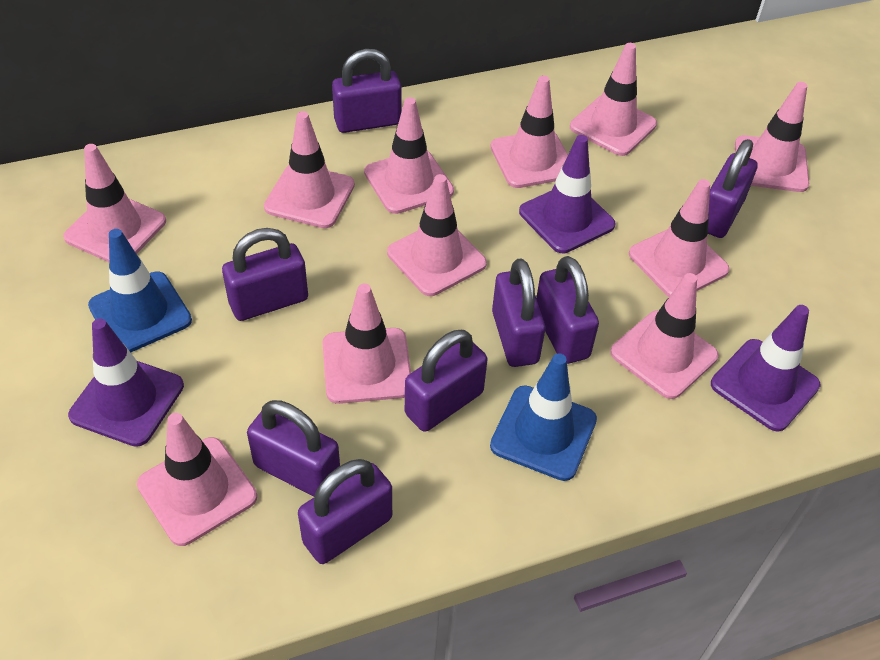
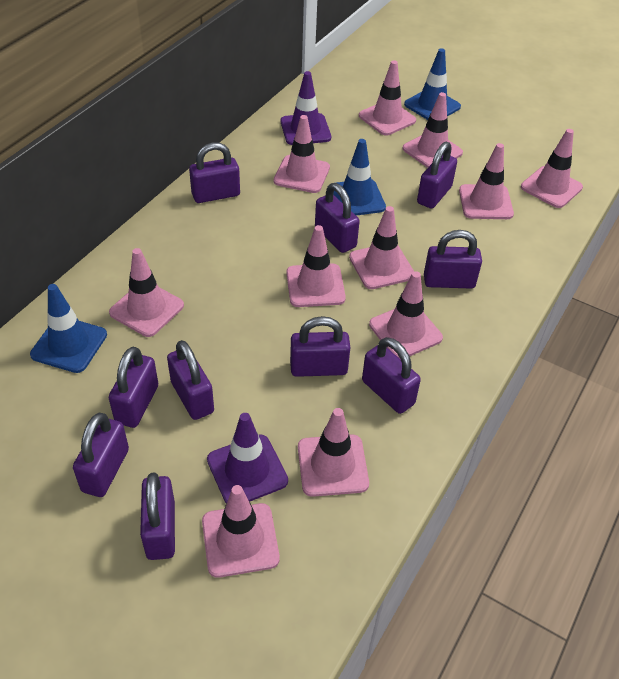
blue traffic cone: [88,229,192,352] [490,353,597,481] = 2 -> [30,284,107,373] [333,139,386,216] [404,48,461,120] = 3
purple padlock: [222,228,308,321] [247,400,340,497] [298,459,392,564] [332,49,402,133] [405,330,488,432] [492,259,546,367] [536,256,599,364] [708,139,758,238] = 8 -> [73,413,129,497] [109,347,158,428] [140,473,175,560] [167,340,214,420] [189,143,240,203] [290,316,350,377] [315,183,360,253] [362,337,421,414] [417,142,457,209] [424,230,482,288] = 10
purple traffic cone: [68,319,184,447] [519,135,615,253] [711,305,821,431] = 3 -> [207,413,288,504] [281,71,331,145] = 2

